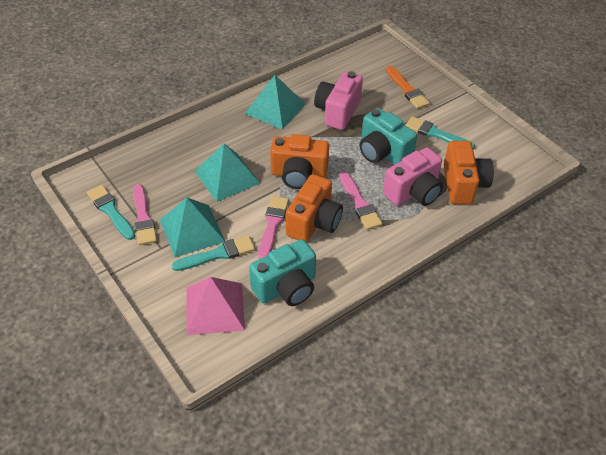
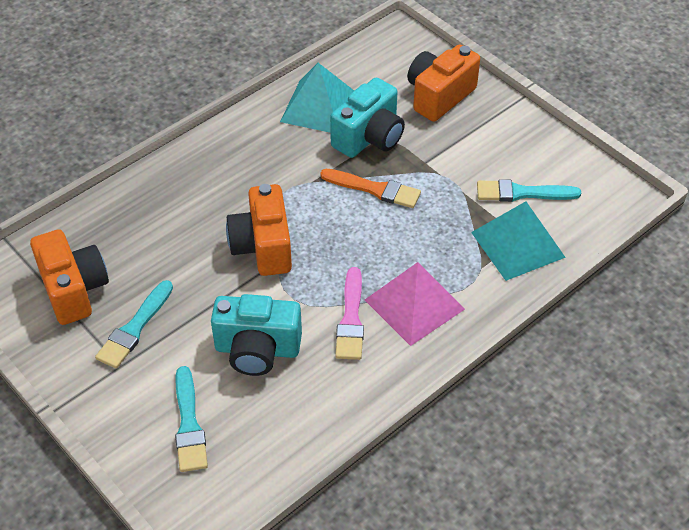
pink brush: [133,184,157,245] [258,196,289,259] [339,172,383,230] = 3 -> [335,267,364,360] = 1
pink camera: [314,71,363,130] [383,147,443,206] = 2 -> none = 0
turquoise pyramid: [160,198,225,257] [195,143,260,202] [244,75,306,130] = 3 -> [280,63,354,133] [471,201,566,281] = 2

